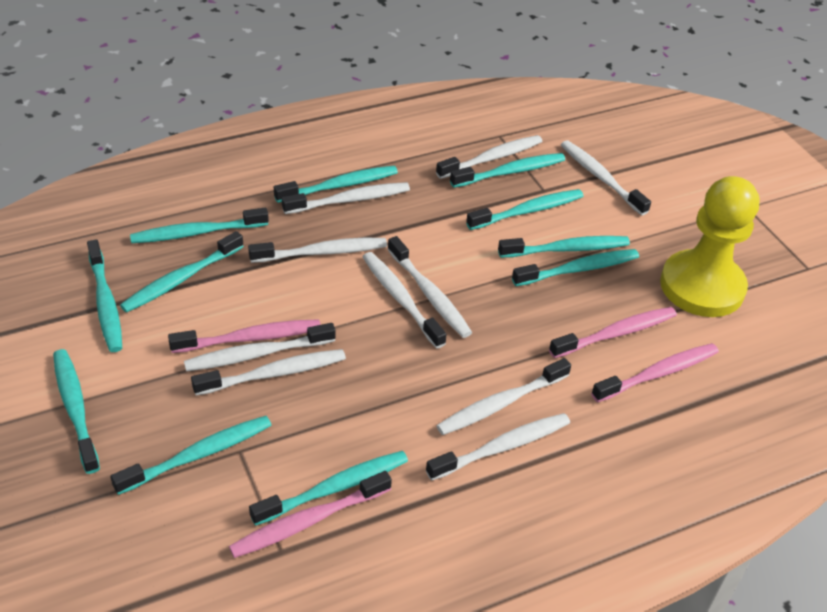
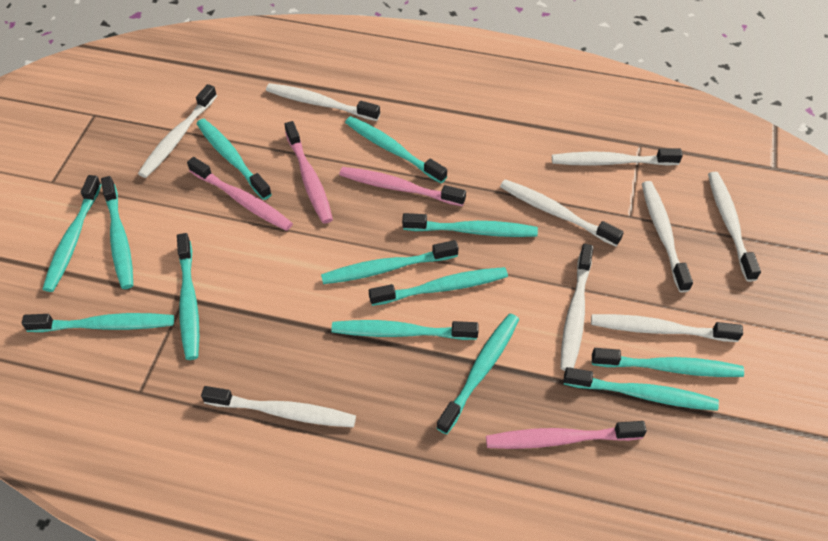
turquoise toothbrush: [53,349,100,474] [87,239,122,352] [110,416,272,495] [120,231,244,313] [130,208,269,243] [249,451,408,526] [274,166,398,203] [450,153,565,188] [466,189,584,230] [498,236,630,258] [512,249,639,286] = 11 -> [22,313,174,332] [42,175,102,292] [101,176,133,289] [177,233,199,360] [197,119,272,200] [321,240,459,284] [331,320,479,340] [345,116,447,183] [369,267,508,306] [402,213,538,237] [436,314,519,434] [563,367,719,411] [592,348,744,377] = 13
white toothbrush: [184,323,336,371] [191,349,346,396] [248,238,387,263] [282,182,410,214] [363,252,447,349] [387,236,472,338] [426,413,570,481] [436,135,542,179] [436,358,571,435] [561,140,651,215] = 10 -> [138,84,217,178] [201,386,356,427] [266,83,380,121] [500,179,624,246] [552,148,683,166] [560,244,594,371] [591,314,743,342] [642,181,693,292] [708,172,761,282] = 9
yellow pawn: [660,176,759,317] = 1 -> none = 0

